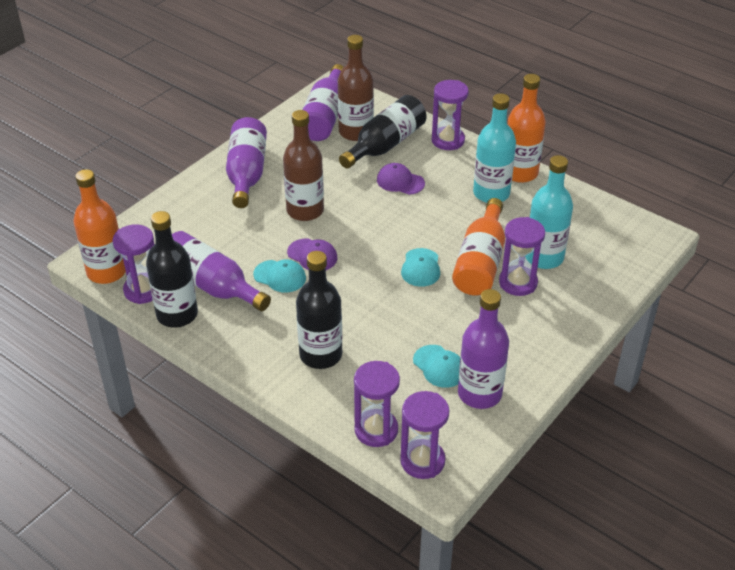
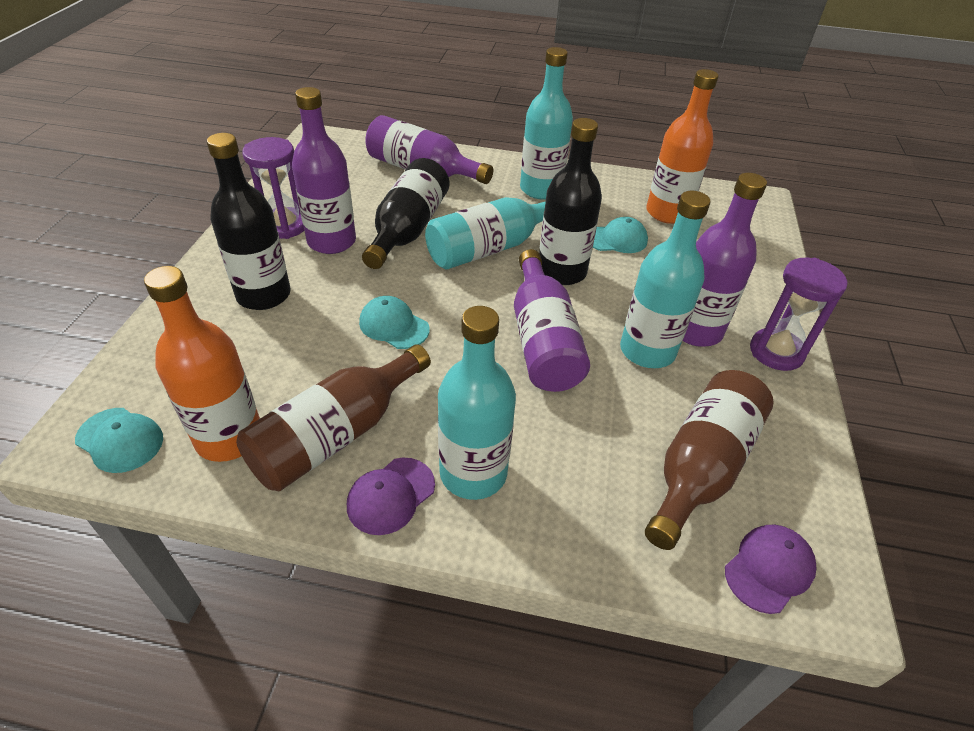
orange bottle: [73,169,126,284] [452,198,505,296] [507,74,546,183] = 3 -> [144,266,260,462] [646,69,718,224] = 2
purple hourglass: [112,224,154,304] [354,361,400,447] [400,391,449,479] [432,80,469,150] [499,217,545,296] = 5 -> [242,137,304,239] [750,258,847,371] = 2
turquoise bottle: [473,93,516,203] [525,155,573,269] = 2 -> [425,197,546,270] [438,306,516,500] [520,47,573,199] [620,191,710,368] = 4

